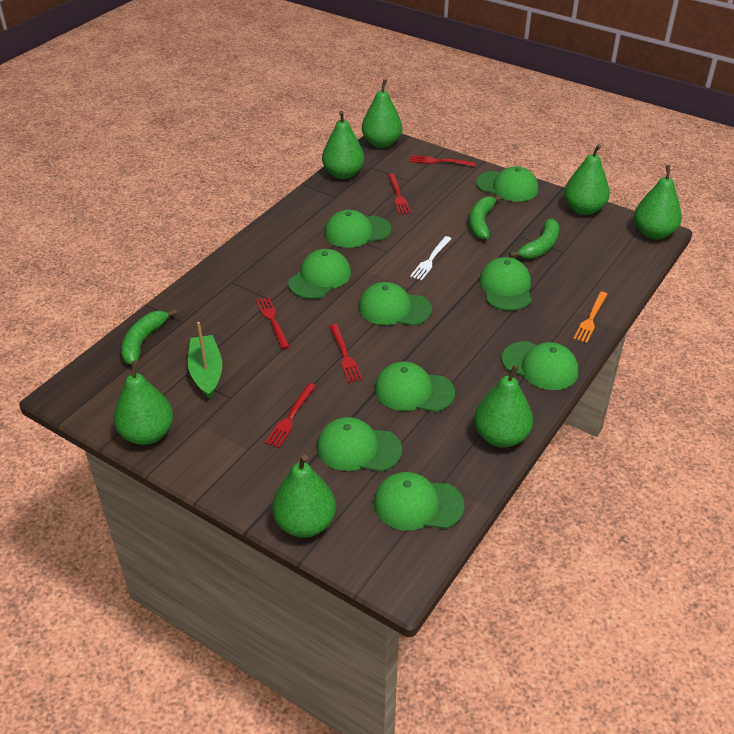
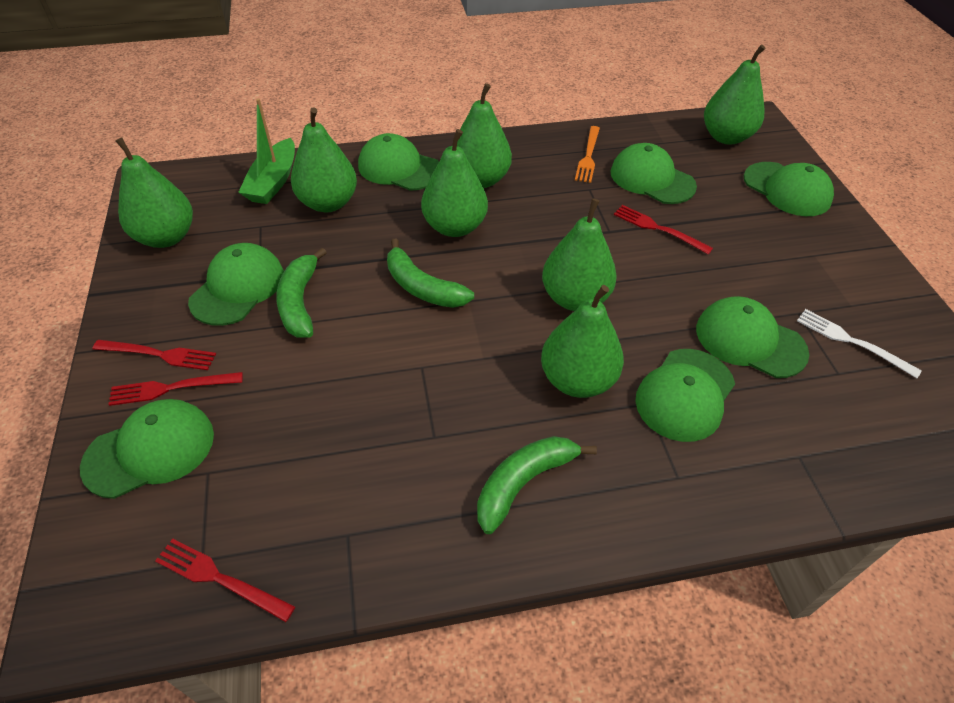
green cap: [288,249,351,299] [317,417,402,472] [325,210,391,248] [359,282,432,326] [374,472,465,530] [375,361,455,412] [476,166,538,202] [479,257,532,311] [502,341,578,390] = 9 -> [80,399,214,499] [188,243,284,326] [358,133,439,191] [610,143,697,204] [635,349,735,442] [696,296,809,378] [744,162,834,216] = 7
red fork: [256,297,290,349] [265,383,316,448] [329,324,363,383] [388,174,411,214] [409,155,476,167] = 5 -> [93,340,216,370] [108,372,243,406] [155,538,296,622] [614,205,713,254] = 4

